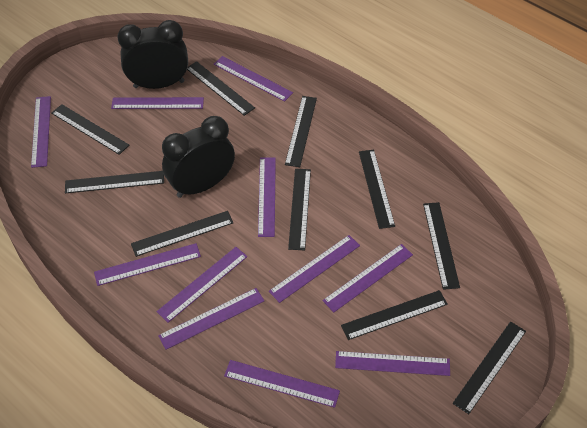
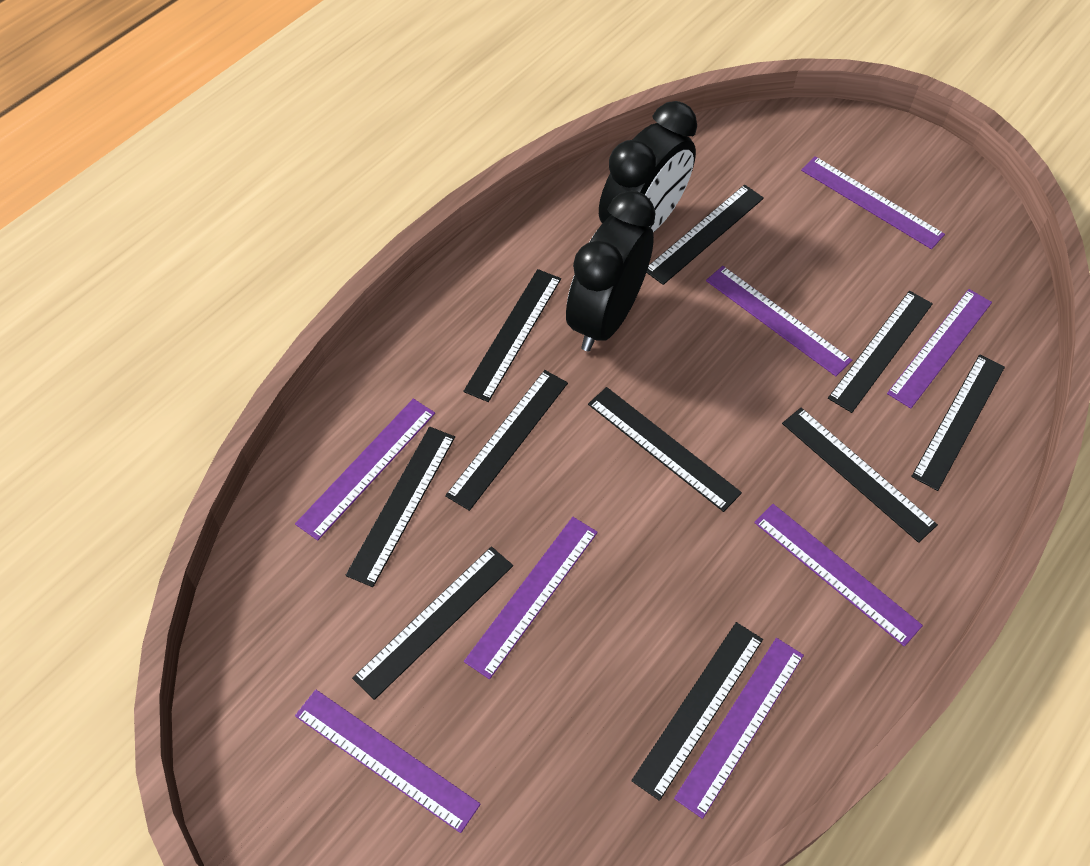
purple ruler: [31,96,51,168] [94,243,201,286] [111,97,204,109] [156,247,247,323] [158,288,264,350] [214,56,293,102] [224,360,340,408] [258,157,276,237] [269,235,360,303] [322,244,413,312] [335,351,450,376] = 11 -> [295,399,435,541] [295,690,481,833] [464,517,598,679] [674,638,804,819] [706,266,852,376] [754,504,923,647] [801,156,945,249] [887,289,992,409] = 8

